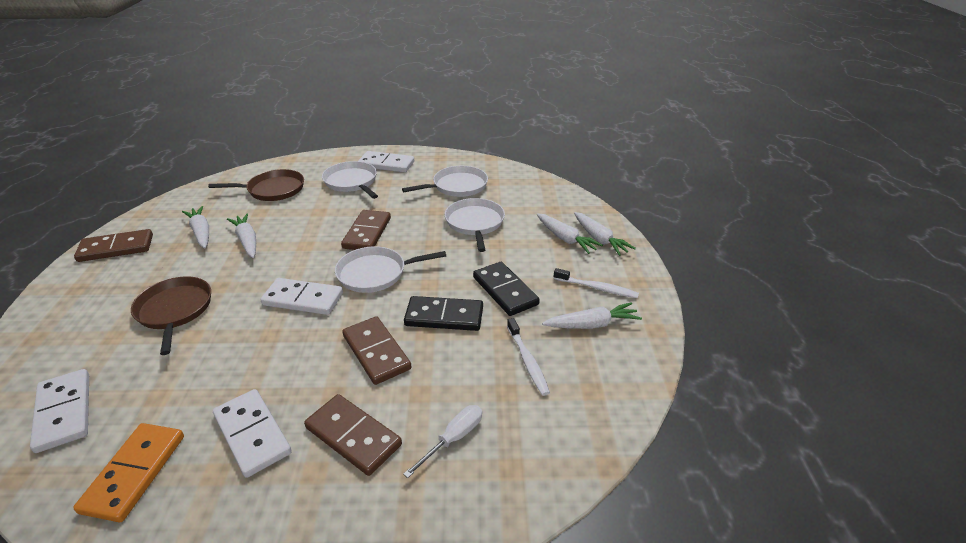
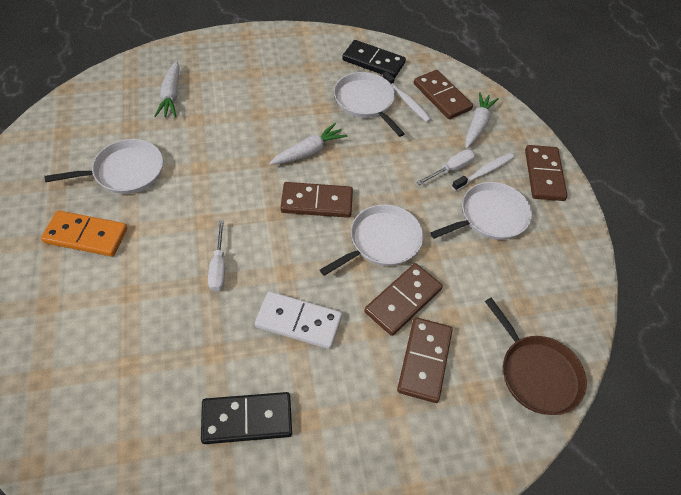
brown domino: [74,229,153,262] [304,394,402,476] [341,210,391,250] [342,316,411,385] = 4 -> [280,182,353,218] [364,263,443,336] [397,317,453,403] [414,70,473,119] [525,145,568,201] = 5
brown pan: [131,276,211,355] [208,169,304,201] = 2 -> [485,298,587,415] = 1
white carrot: [182,206,209,248] [227,213,256,258] [537,213,603,254] [542,302,642,329] [574,212,636,256] = 5 -> [154,61,180,117] [269,123,347,165] [465,92,499,148] = 3
white domino: [30,369,89,453] [213,389,292,478] [260,278,343,315] [358,151,414,172] = 4 -> [255,291,342,349] = 1
white screwdriver: [403,405,482,478] = 1 -> [208,220,225,292] [417,149,475,185] = 2

